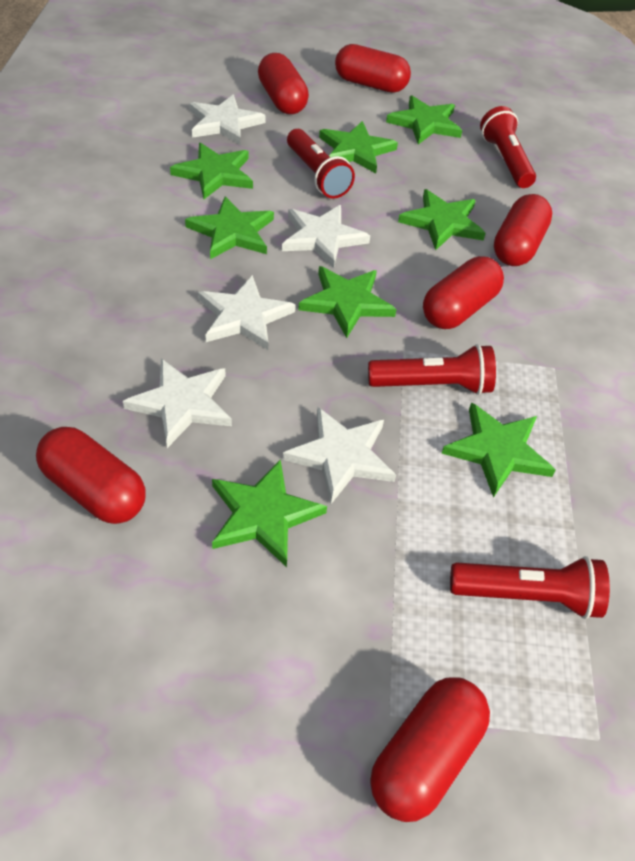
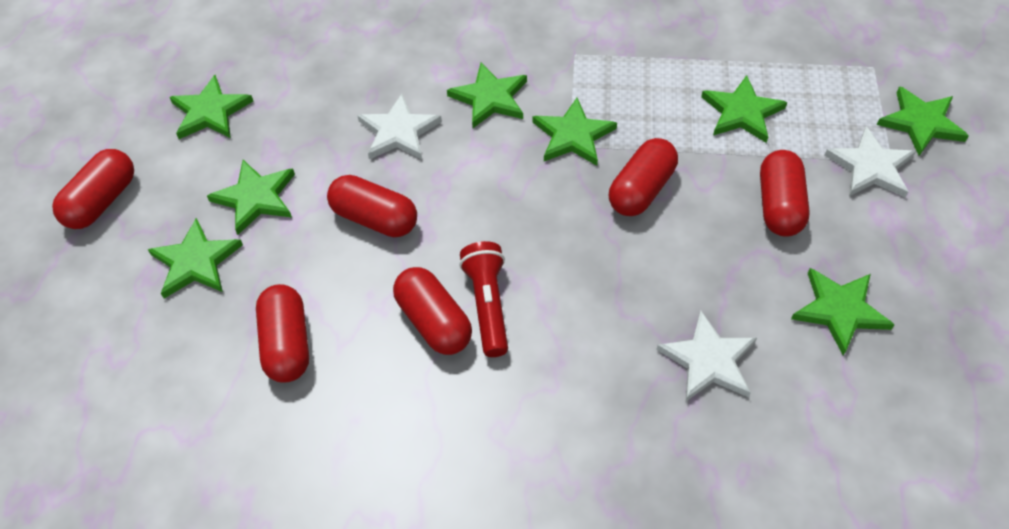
red flashlight: [287,129,355,199] [368,344,496,395] [450,556,610,619] [480,106,536,188] = 4 -> [459,241,508,357] = 1
white star: [123,359,232,448] [189,95,266,145] [198,275,296,350] [282,205,370,268] [283,407,396,504] = 5 -> [357,94,442,160] [656,311,757,402] [825,127,916,198] = 3

